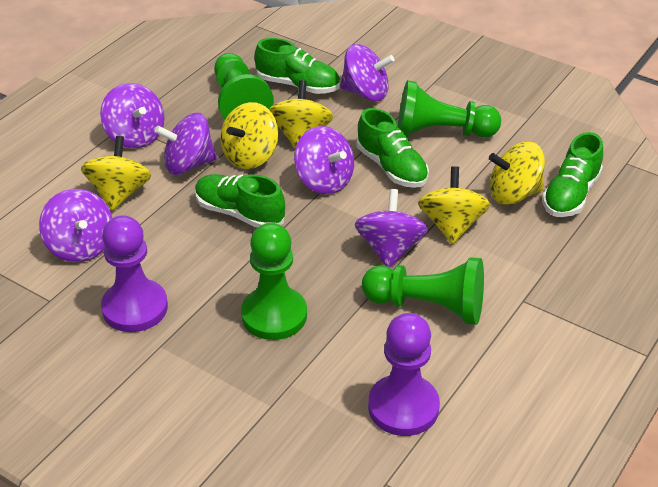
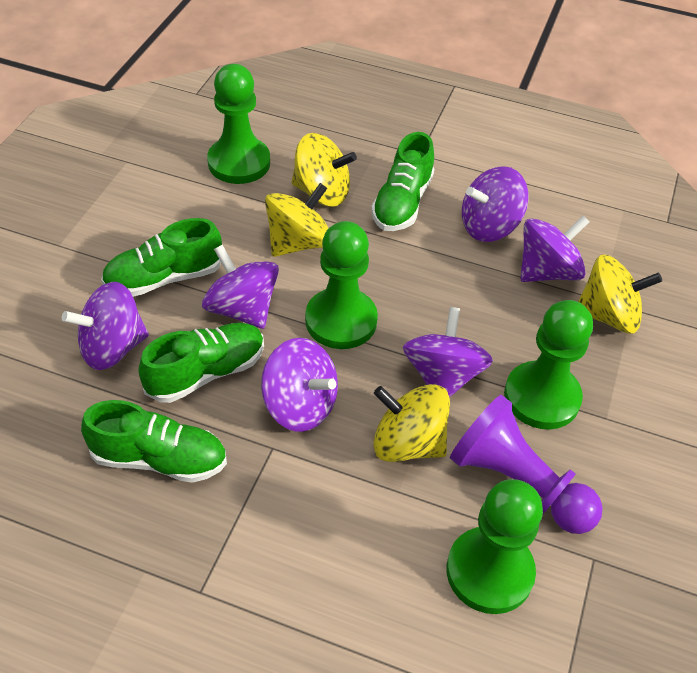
purple pawn: [101,215,168,332] [368,313,440,436] = 2 -> [450,395,603,534] = 1
yellow spinning top: [81,136,152,211] [220,102,279,169] [269,80,333,148] [418,166,490,244] [489,142,545,205] = 5 -> [265,183,329,257] [291,133,357,207] [373,384,450,462] [578,254,662,333] = 4

